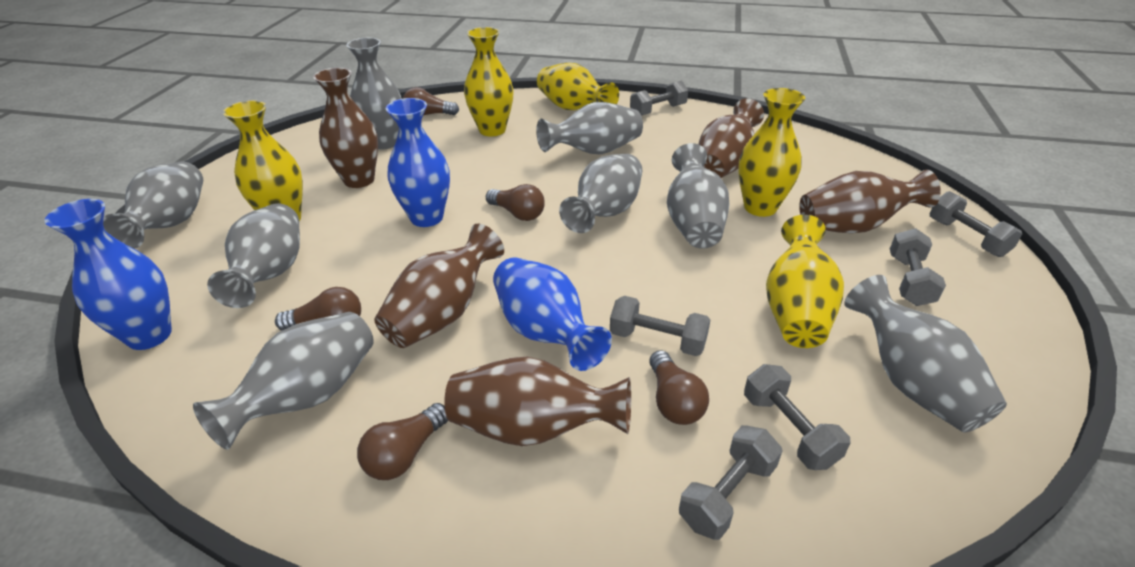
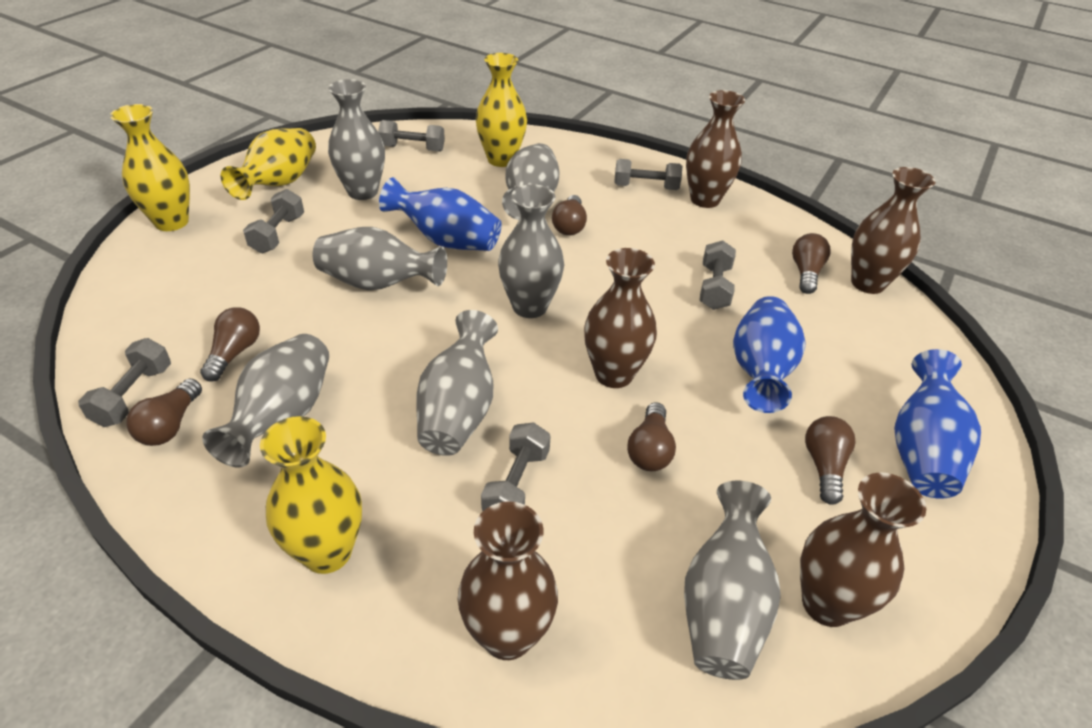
brown light bulb: [275,287,361,331] [357,403,448,480] [403,87,459,116] [486,184,545,221] [649,350,709,425] = 5 -> [126,379,202,446] [200,307,260,382] [552,195,587,235] [627,402,676,471] [792,233,830,294] [805,416,855,505] = 6
grey vase: [103,162,203,249] [193,312,374,450] [207,203,300,308] [346,38,402,149] [536,102,643,154] [559,154,642,233] [667,143,729,248] [844,275,1007,432] = 8 -> [202,334,329,468] [313,227,447,290] [328,79,385,200] [416,310,498,456] [498,184,564,318] [502,143,560,220] [684,481,781,680] = 7
yellow vase: [223,100,303,221] [464,27,514,136] [537,63,619,110] [738,88,805,217] [766,215,844,348] = 5 -> [110,104,190,231] [221,128,316,200] [260,416,362,574] [476,53,527,167] = 4

